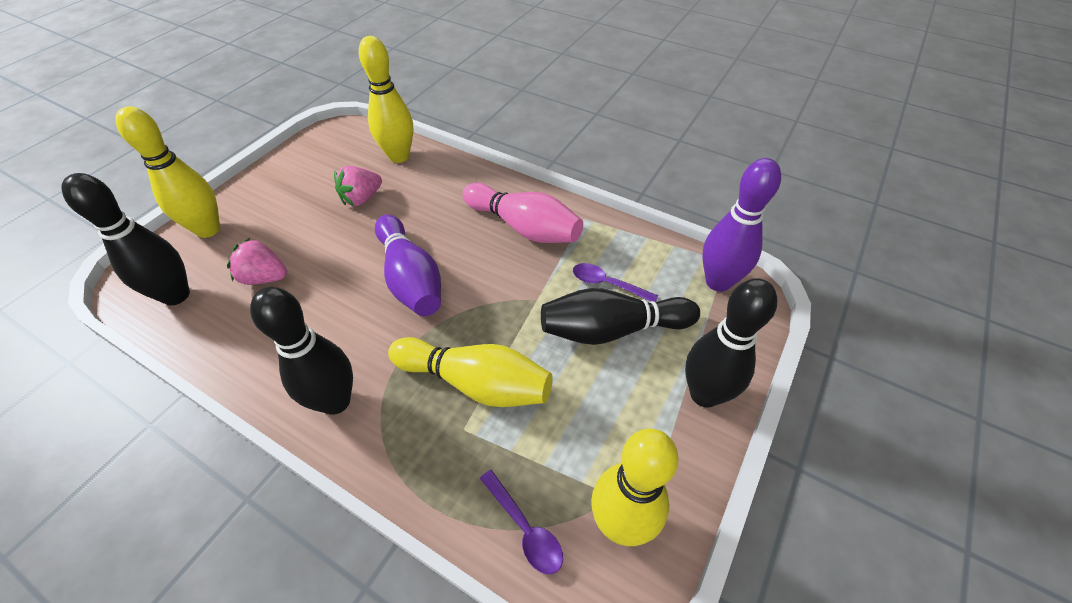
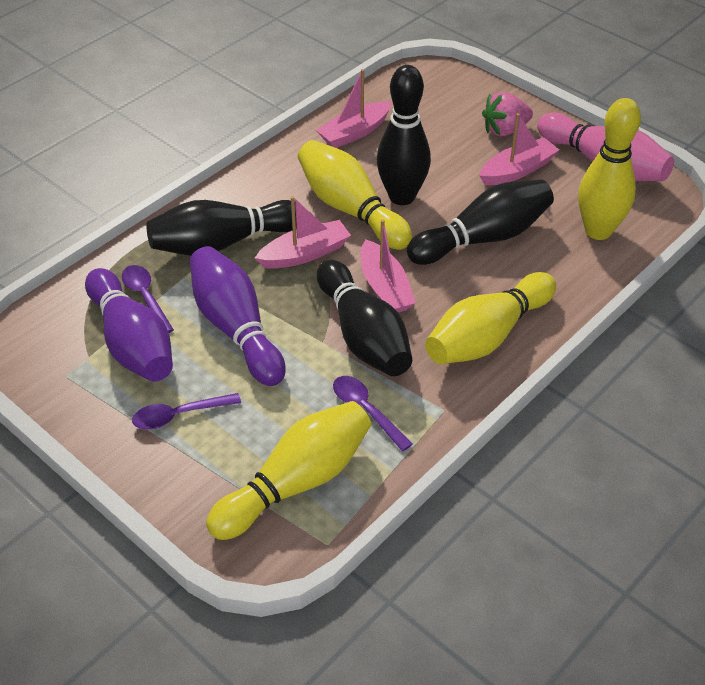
pink boat: none = 0 -> [255,196,351,269] [316,69,392,148] [361,219,416,312] [479,113,559,185] = 4
pink strawberry: [227,238,287,285] [334,166,382,206] = 2 -> [482,92,533,136] = 1
purple spoon: [480,470,563,574] [573,263,658,302] = 2 -> [122,265,174,333] [132,393,241,430] [333,376,412,451] = 3

